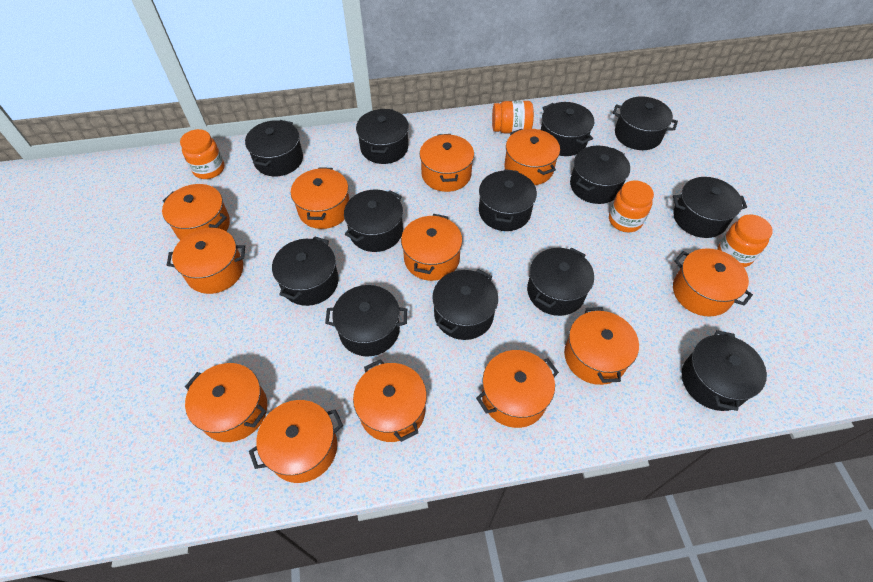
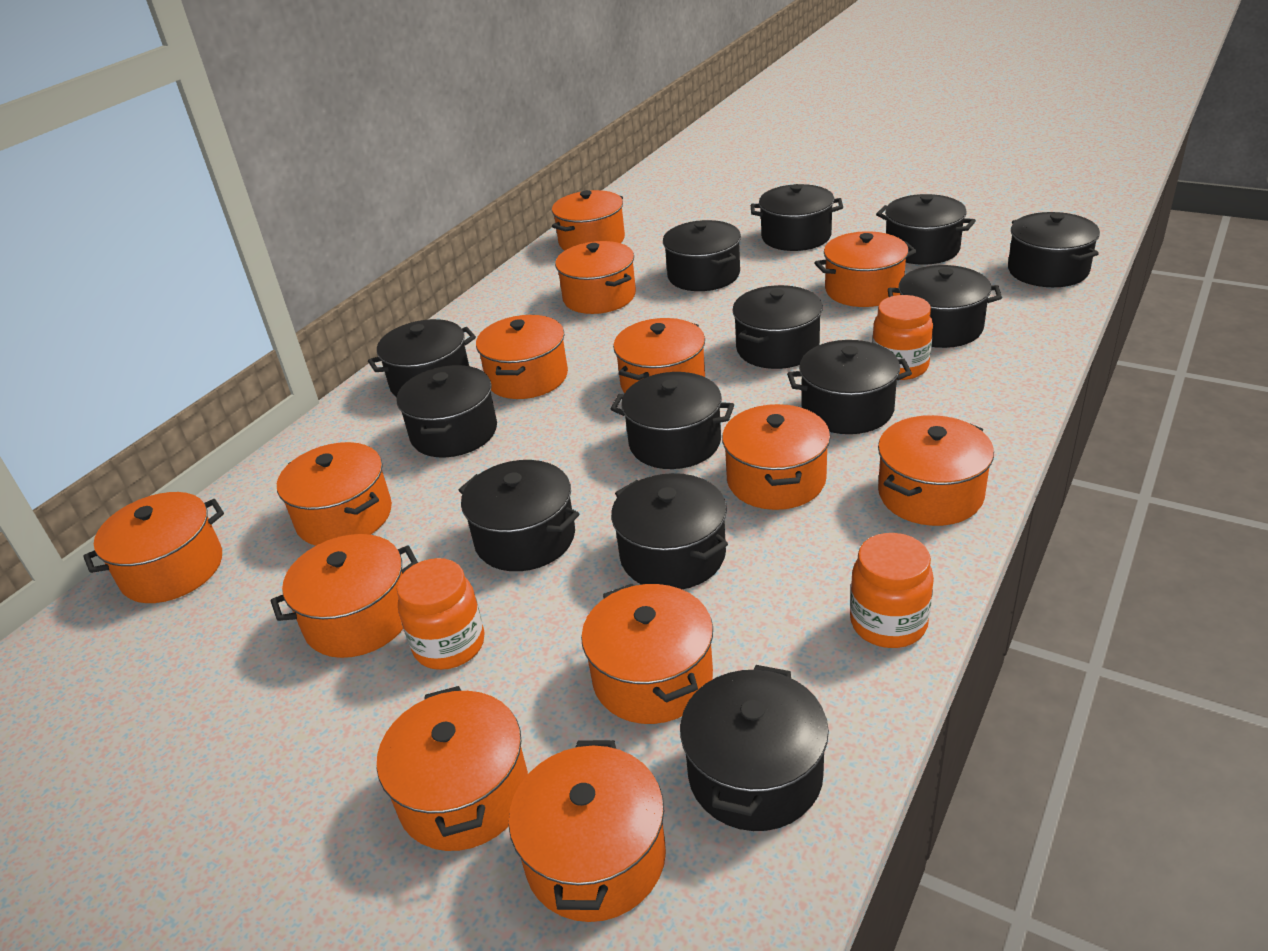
orange jar: [180,129,224,179] [492,101,534,133] [609,180,654,232] [717,214,773,267] = 4 -> [397,558,485,670] [850,533,934,648] [872,295,933,380] = 3
orange pot: [162,184,230,240] [167,228,245,294] [185,363,267,442] [249,400,343,483] [291,167,350,229] [353,359,427,442] [401,214,462,281] [420,134,474,192] [476,350,559,428] [505,129,560,185] [564,307,639,385] [673,248,753,317] = 12 -> [83,492,224,603] [271,534,418,658] [277,442,392,546] [377,686,528,851] [476,315,568,399] [508,740,666,922] [552,190,625,251] [555,241,636,314] [581,584,713,724] [613,318,705,393] [722,404,830,510] [815,231,917,307] [878,415,994,526] = 13

